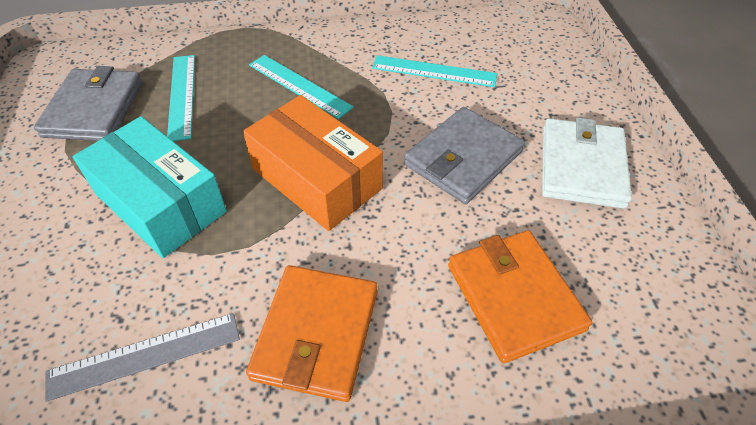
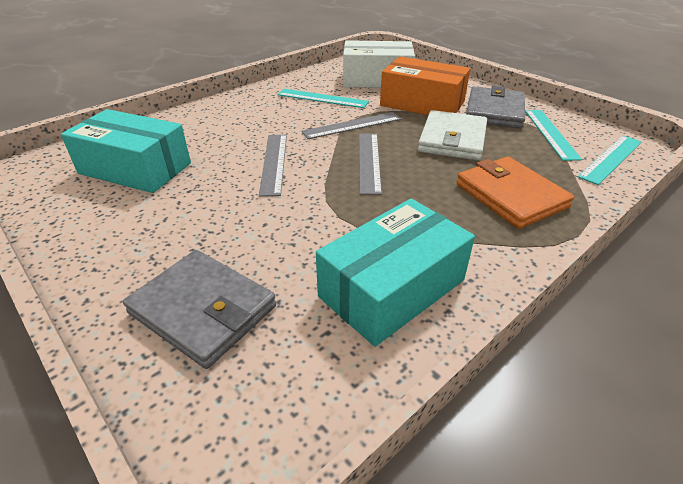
grey ruler: [45,313,240,402] = 1 -> [259,135,287,197] [301,112,401,139] [359,134,382,195] = 3
orange wallet: [246,265,378,402] [448,230,592,363] = 2 -> [456,157,574,229] = 1
turquoise box: [73,116,227,258] = 1 -> [61,109,191,193] [316,198,475,347] = 2
white box: none = 0 -> [343,40,415,88] = 1

